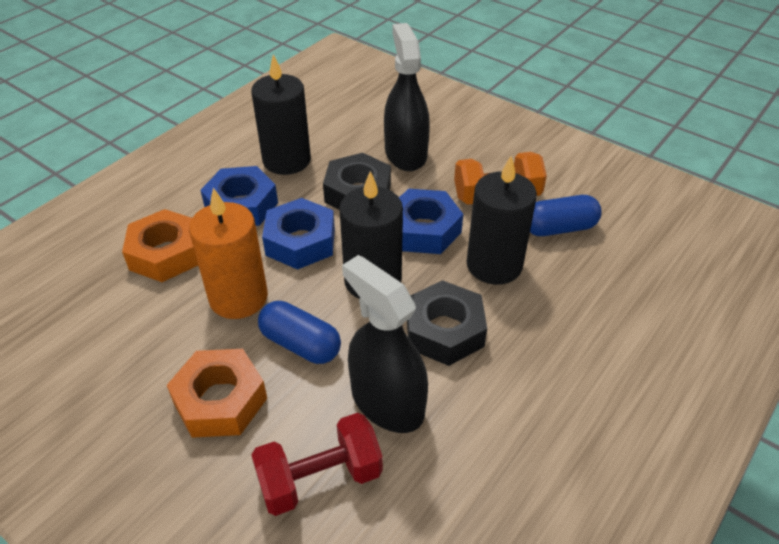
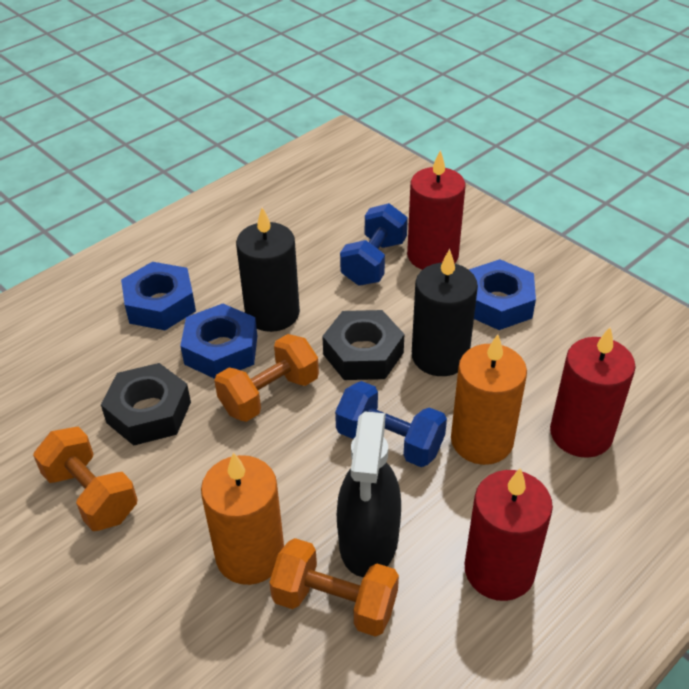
black candle: [251,54,311,175] [339,171,403,299] [467,156,537,285] = 3 -> [236,207,300,332] [412,249,478,376] = 2
black spray bottle: [342,255,428,433] [384,23,430,171] = 2 -> [337,411,401,577] = 1
blue capsule: [258,301,341,364] [530,195,601,236] = 2 -> none = 0
blue dumbbell: none = 0 -> [335,381,447,467] [340,203,408,286] = 2
orange candle: [189,188,268,319] = 1 -> [201,452,284,585] [451,334,527,465] = 2
orange dumbbell: [454,152,547,205] = 1 -> [33,427,138,531] [214,334,319,422] [269,538,399,637] = 3
orange nut: [122,209,198,282] [167,349,267,438] = 2 -> none = 0
red candle: none = 0 -> [407,150,465,270] [465,468,553,601] [550,327,636,458] = 3
red dumbbell: [251,413,383,516] = 1 -> none = 0

